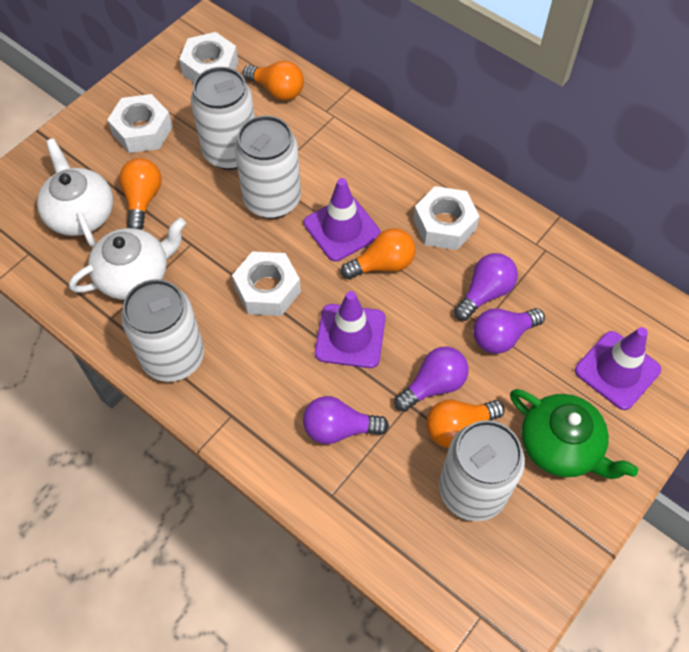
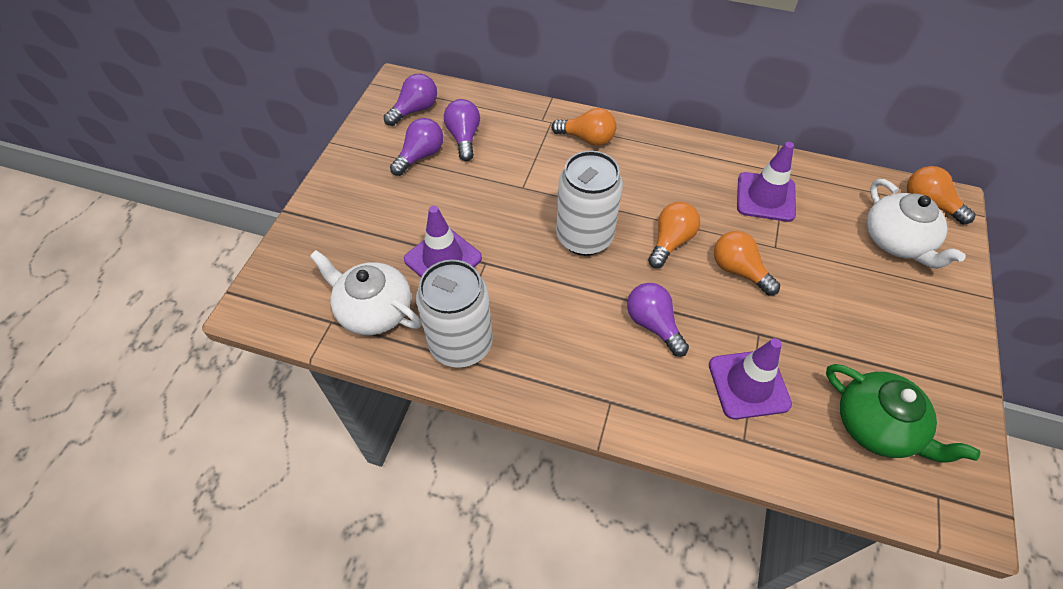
white can: [121,279,204,382] [191,67,255,170] [234,116,301,219] [439,420,525,521] = 4 -> [416,260,493,368] [556,151,623,256] = 2
white nut: [107,94,173,153] [179,32,238,83] [232,251,301,316] [413,186,480,250] = 4 -> none = 0

